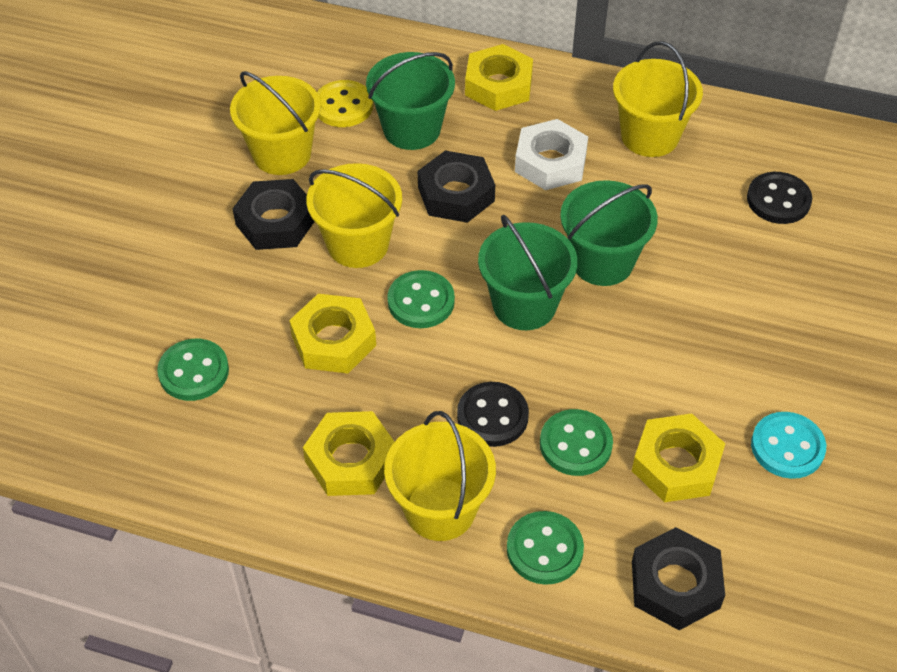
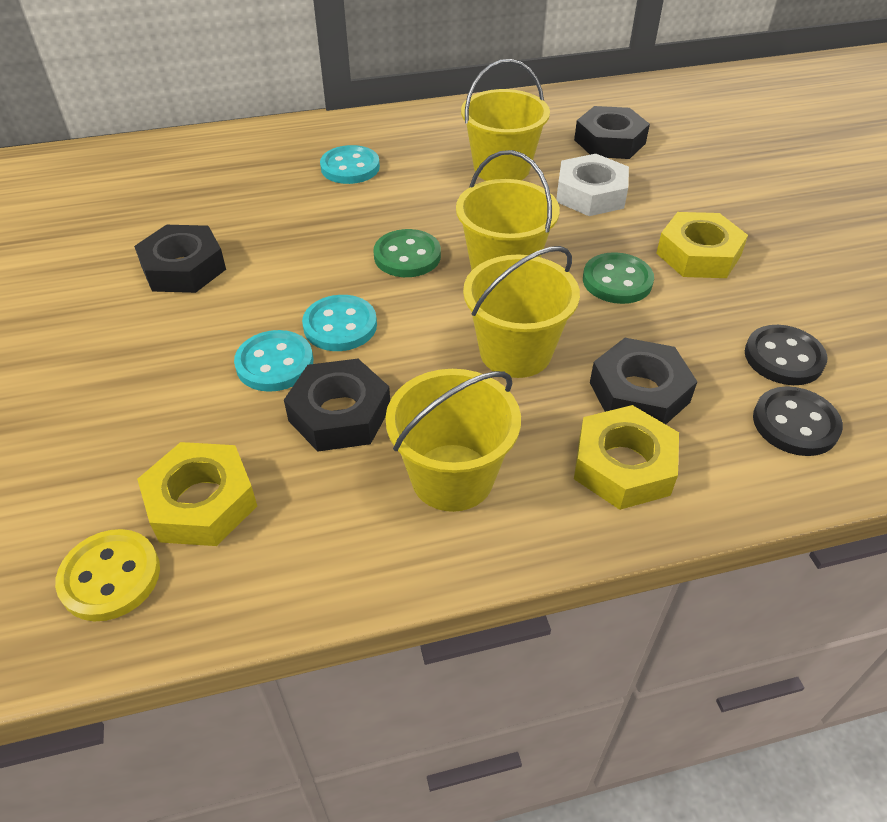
black nut: [232,179,315,250] [418,150,495,223] [632,527,725,630] = 3 -> [134,225,226,293] [284,359,390,452] [574,106,650,159] [590,338,697,424] = 4
green bucket: [366,52,455,150] [478,215,578,330] [560,180,658,286] = 3 -> none = 0
green button: [157,339,229,401] [387,270,455,328] [507,511,584,585] [540,409,613,476] = 4 -> [374,229,441,277] [583,252,654,304] = 2
turquoise button: [751,412,826,479] = 1 -> [234,330,313,392] [302,295,377,351] [320,145,380,184] = 3
yellow nut: [289,294,376,373] [303,411,394,496] [465,44,533,111] [632,413,726,502] = 4 -> [137,442,257,546] [574,405,679,510] [656,212,748,278] = 3

